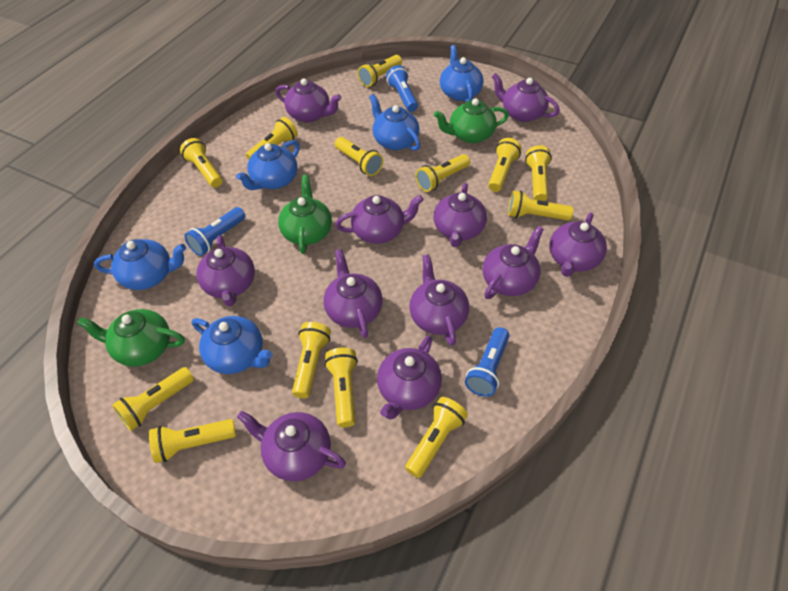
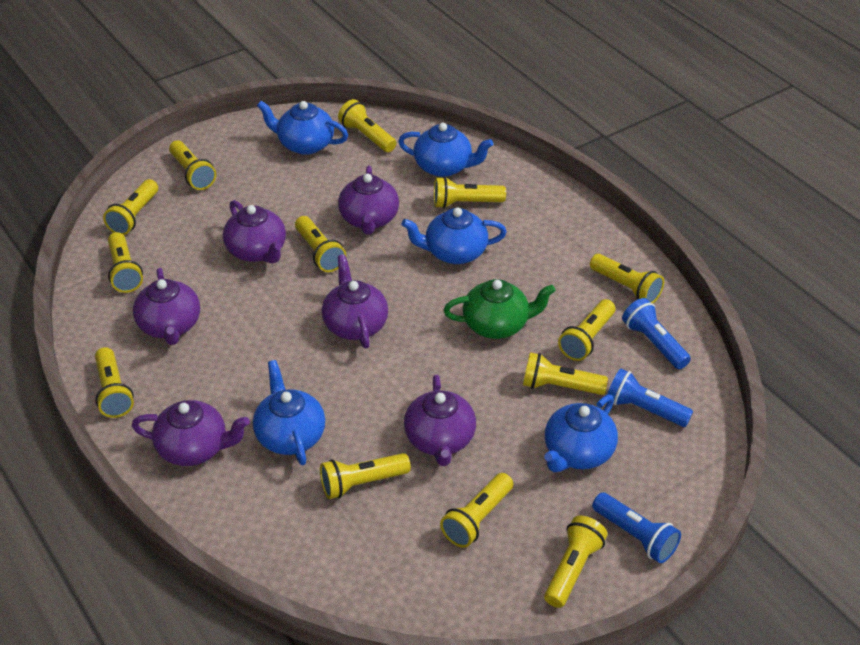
green teapot: [77,309,185,366] [278,175,332,254] [434,98,509,143] = 3 -> [443,279,556,339] = 1
purple teapot: [196,235,255,306] [237,411,346,481] [276,78,341,123] [323,249,383,338] [335,195,424,244] [377,335,442,419] [409,254,469,346] [433,183,487,247] [483,226,544,299] [492,73,560,122] [549,213,607,277] = 11 -> [132,400,250,466] [133,268,200,345] [223,200,286,264] [322,255,388,348] [338,166,399,234] [404,375,476,466] = 6

